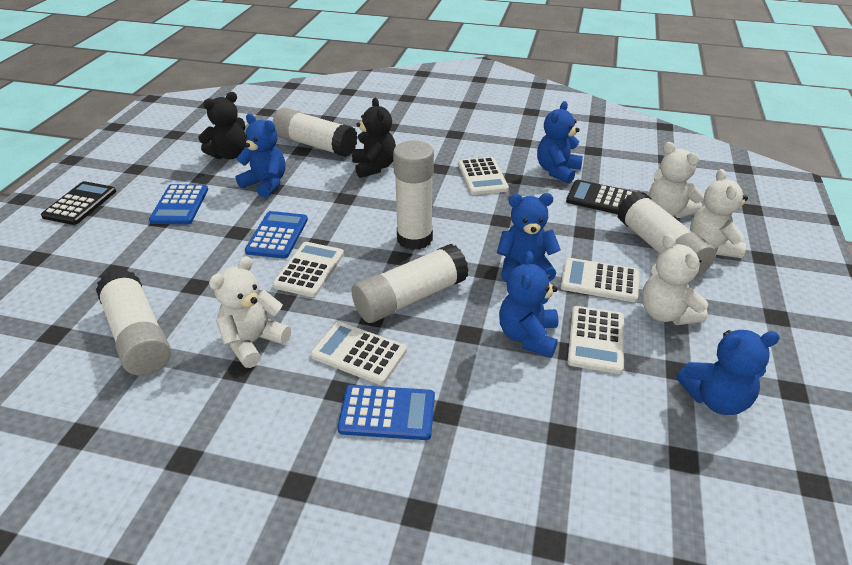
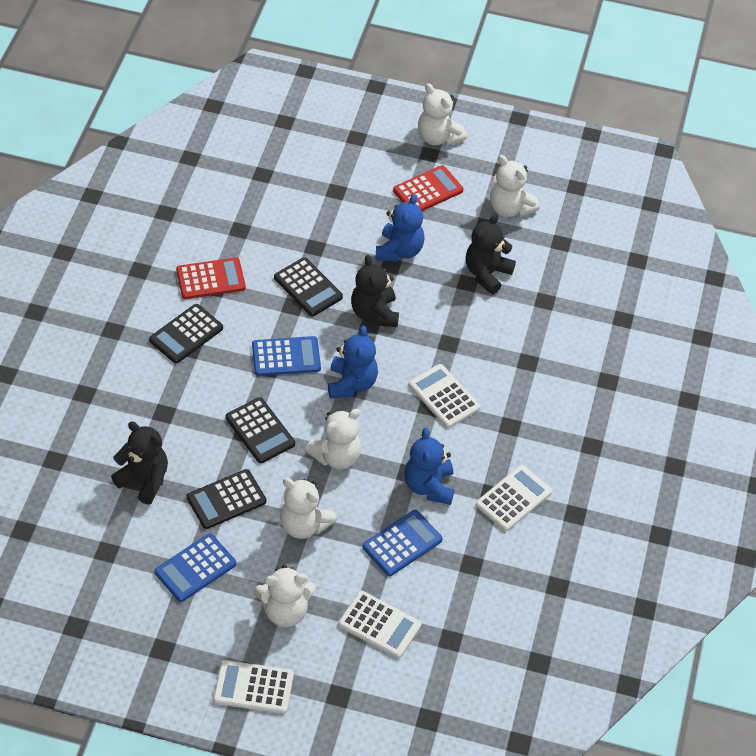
black calculator: [41,181,116,225] [566,180,636,214] = 2 -> [149,304,223,364] [187,469,266,529] [226,397,295,463] [274,257,343,316] = 4
black teddy bear: [198,92,246,159] [352,98,396,178] = 2 -> [111,422,168,505] [351,255,399,327] [466,214,516,294] = 3
blue teddy bear: [236,114,286,198] [497,193,561,283] [499,251,559,358] [537,101,583,184] [676,330,780,415] = 5 -> [328,326,378,399] [375,194,425,262] [404,428,454,505] = 3
red calculator: none = 0 -> [176,257,246,299] [393,165,463,211] = 2
white calculator: [272,242,344,297] [310,322,407,385] [458,157,509,195] [560,258,639,302] [567,306,624,374] = 5 -> [213,660,294,714] [338,591,421,658] [409,364,480,428] [476,465,552,531] = 4
white glue stick: [96,269,171,376] [273,108,358,157] [352,244,469,323] [393,141,434,250] [617,191,716,277] = 5 -> none = 0
white teddy bear: [209,256,291,368] [642,234,708,325] [649,142,704,218] [690,169,748,258] = 4 -> [254,565,316,627] [280,478,337,539] [305,409,362,469] [418,83,467,146] [490,155,540,217] = 5

